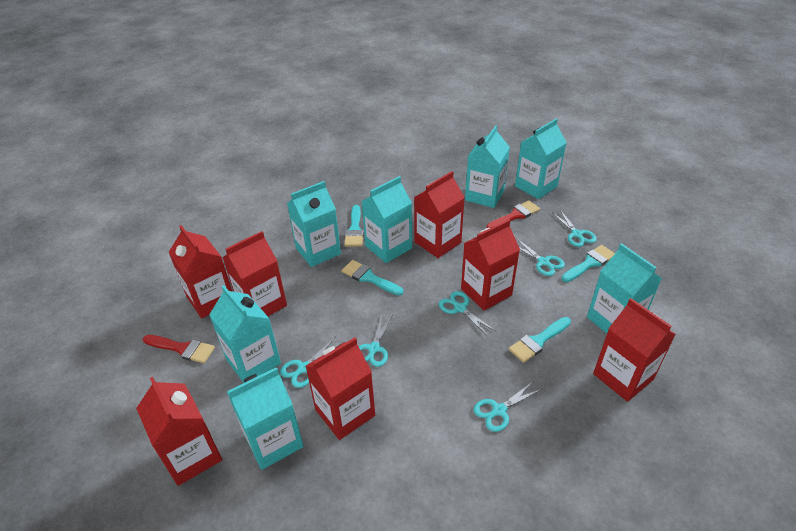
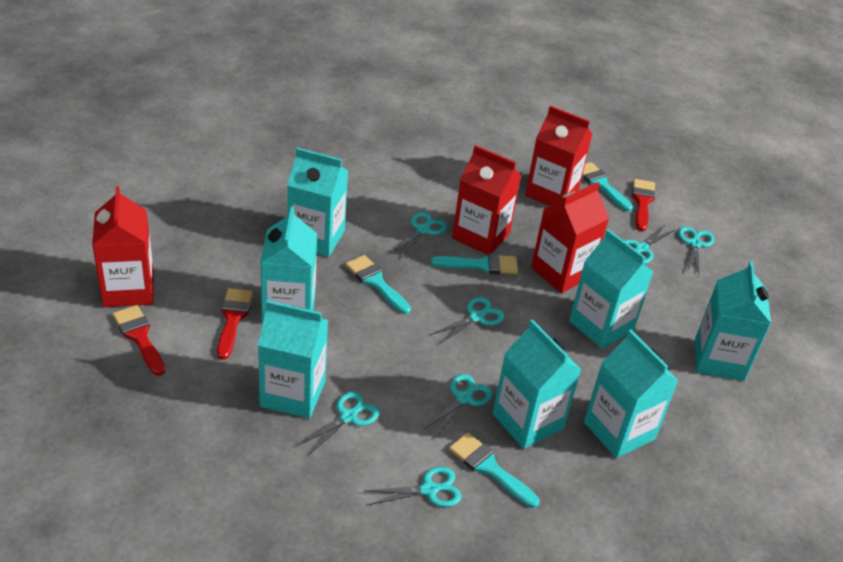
red brush: [143,335,215,363] [487,200,540,228] = 2 -> [113,305,165,376] [217,288,253,360] [632,179,655,231] = 3
red carton: [136,377,222,486] [169,225,232,318] [222,231,287,316] [306,337,375,440] [414,171,465,258] [461,219,520,311] [593,298,676,402] = 7 -> [92,186,154,307] [452,145,521,255] [525,106,592,206] [531,182,609,293] = 4
turquoise scissors: [280,337,343,388] [359,314,393,367] [439,291,496,336] [473,382,542,432] [516,238,565,276] [553,210,597,247] = 6 -> [298,392,379,455] [364,467,462,507] [390,212,447,258] [424,374,492,437] [431,297,505,344] [624,224,675,264] [678,226,714,274] = 7

